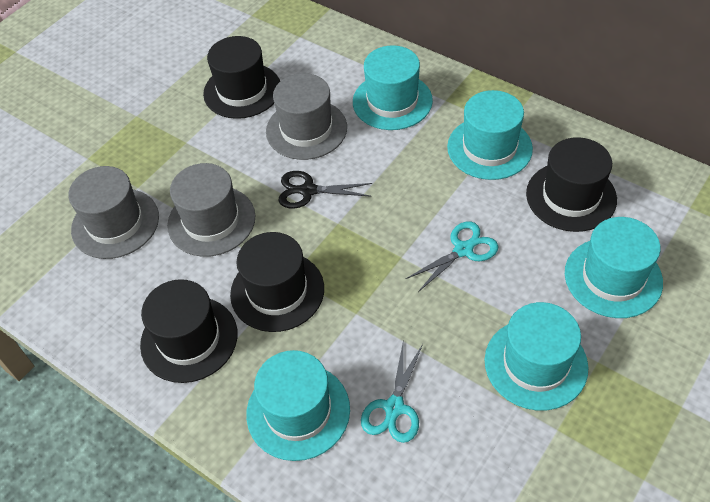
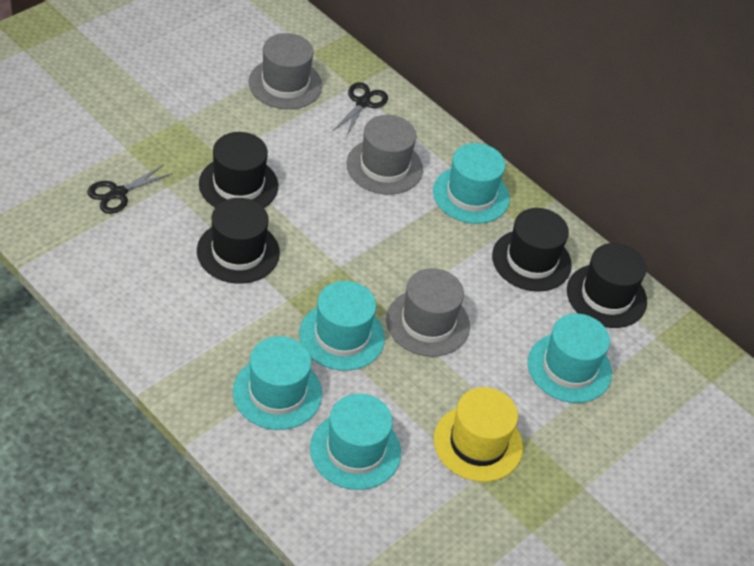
black scissors: [278,171,372,209] = 1 -> [87,165,173,214] [332,82,388,138] = 2
turquoise scissors: [361,344,423,443] [406,221,498,292] = 2 -> none = 0
yellow hat: none = 0 -> [434,387,523,482] = 1

